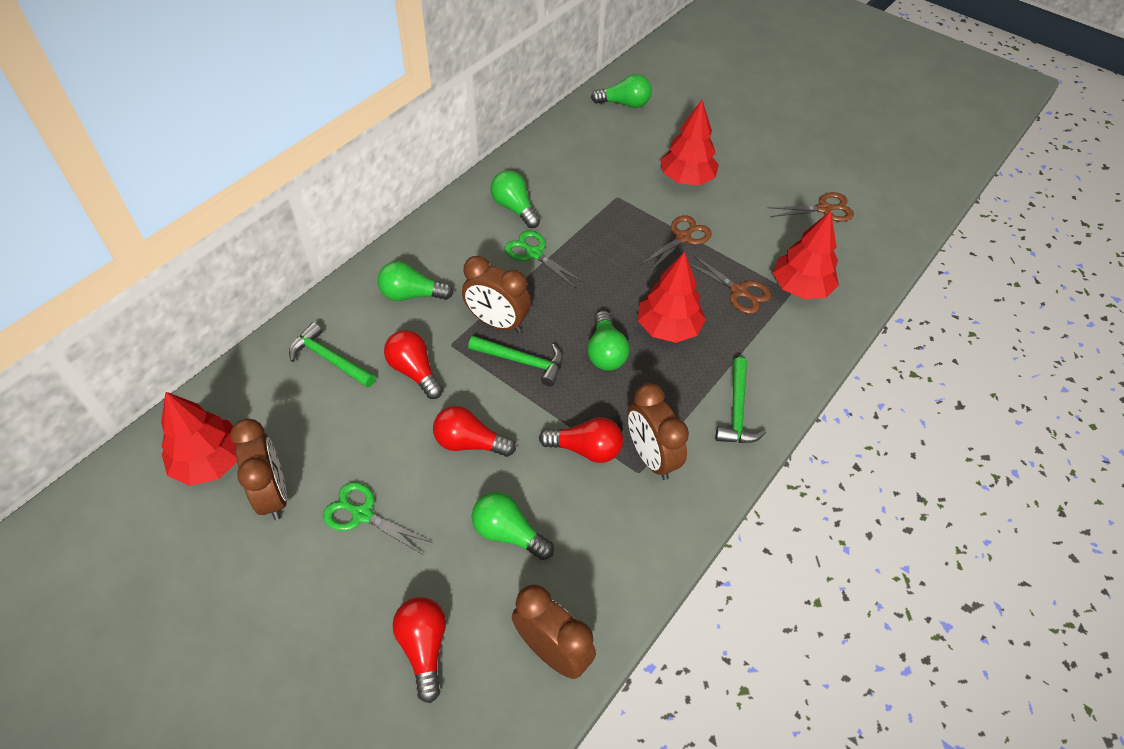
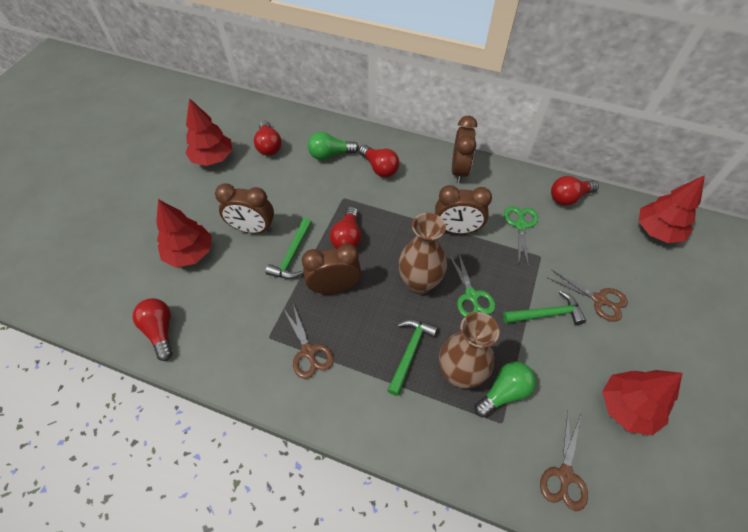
brown vase: none = 0 -> [398,213,447,294] [439,312,499,388] = 2
green light bulb: [377,261,453,301] [472,492,554,560] [491,170,540,228] [587,311,629,371] [591,74,652,108] = 5 -> [308,132,359,160] [474,362,536,417] = 2
red light bulb: [384,330,443,399] [393,597,446,703] [433,406,516,457] [539,417,623,463] = 4 -> [133,298,173,361] [254,120,282,156] [330,207,361,249] [359,145,400,177] [551,176,599,205] = 5

